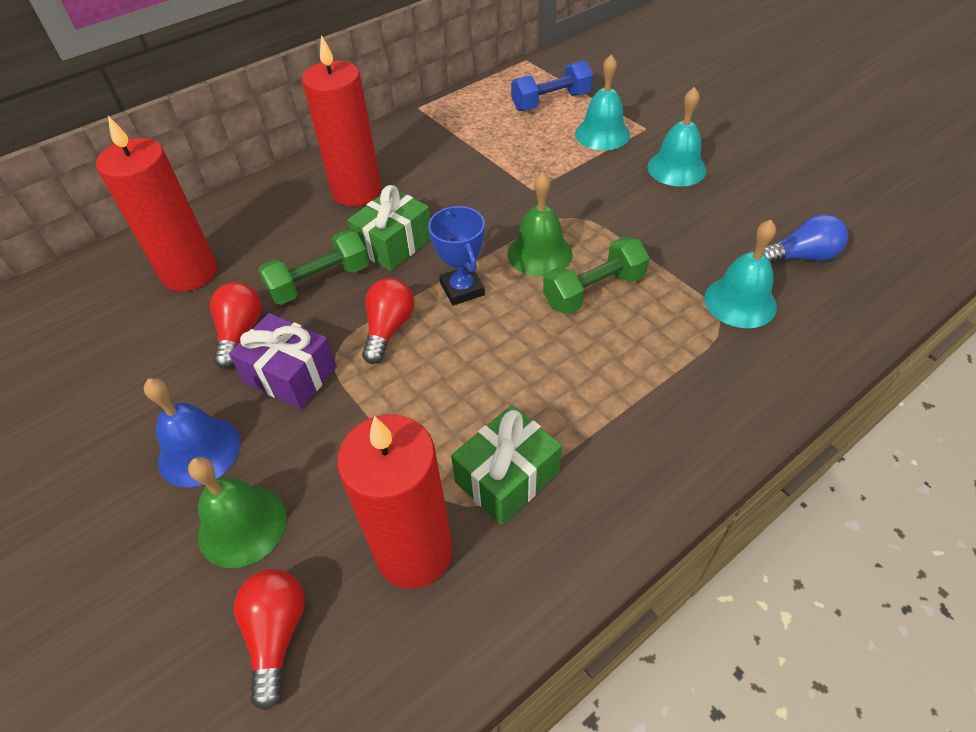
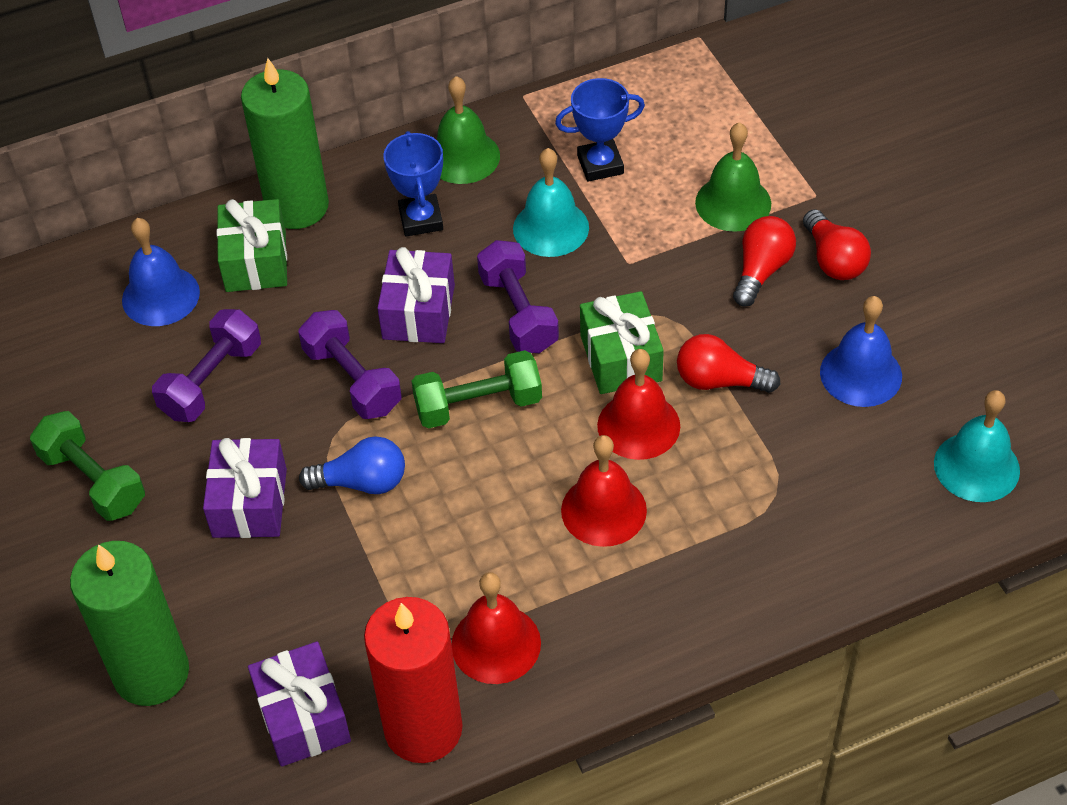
blue bell: [144,378,240,488] = 1 -> [122,218,200,326] [820,296,902,407] = 2
blue dumbbell: [511,60,593,111] = 1 -> none = 0
blue trophy: [428,206,485,306] = 1 -> [383,131,443,237] [555,78,645,182] = 2
green candle: none = 0 -> [70,541,189,706] [241,58,329,229] = 2
purple dumbbell: none = 0 -> [152,309,261,422] [298,310,402,419] [477,240,559,353] = 3
purple gift: [229,313,337,409] = 1 -> [203,438,287,538] [248,641,351,767] [377,247,455,343] = 3
red bell: none = 0 -> [451,572,541,684] [561,435,647,547] [597,349,680,460] = 3
red candle: [96,116,217,292] [302,35,381,206] [337,414,453,589] = 3 -> [364,597,463,763] = 1
turquoise bell: [575,55,630,150] [647,87,707,186] [704,220,777,328] = 3 -> [513,148,589,257] [934,390,1020,502] = 2

